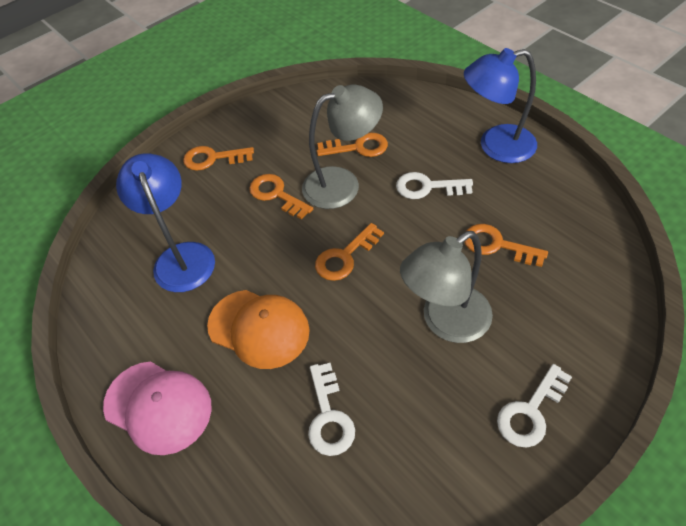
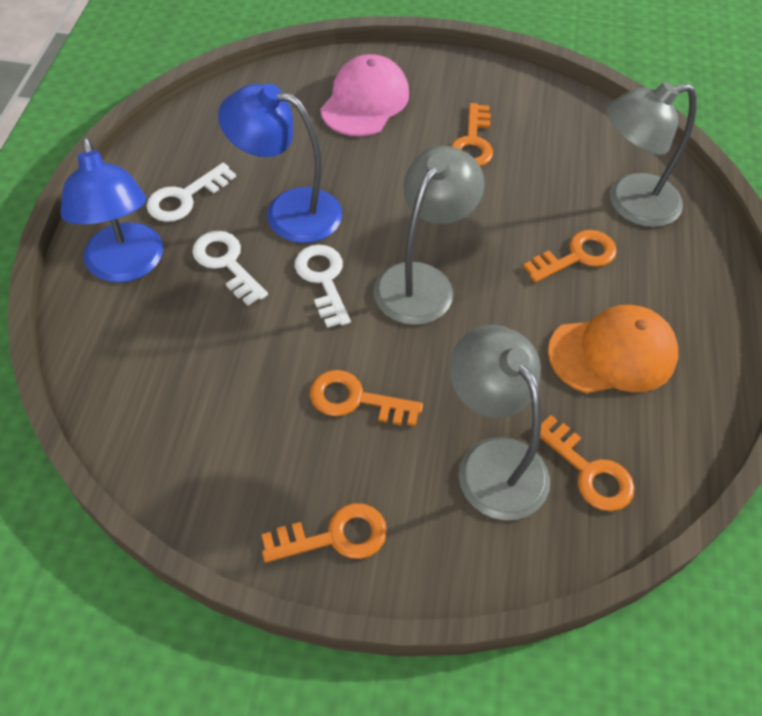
grey lamp: [302,84,383,209] [400,231,493,343] = 2 -> [373,145,484,325] [450,325,550,520] [606,82,697,227] = 3

